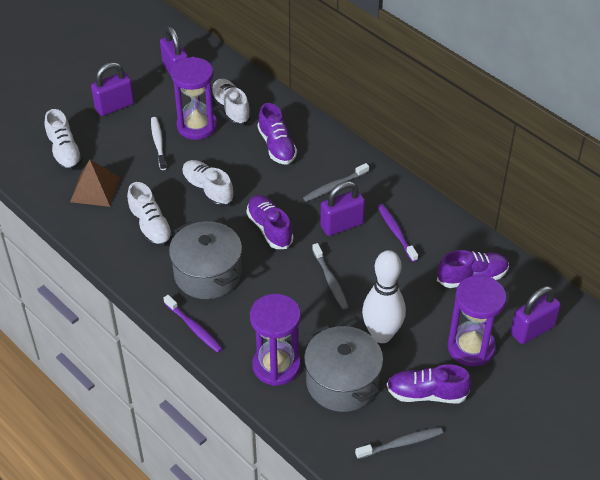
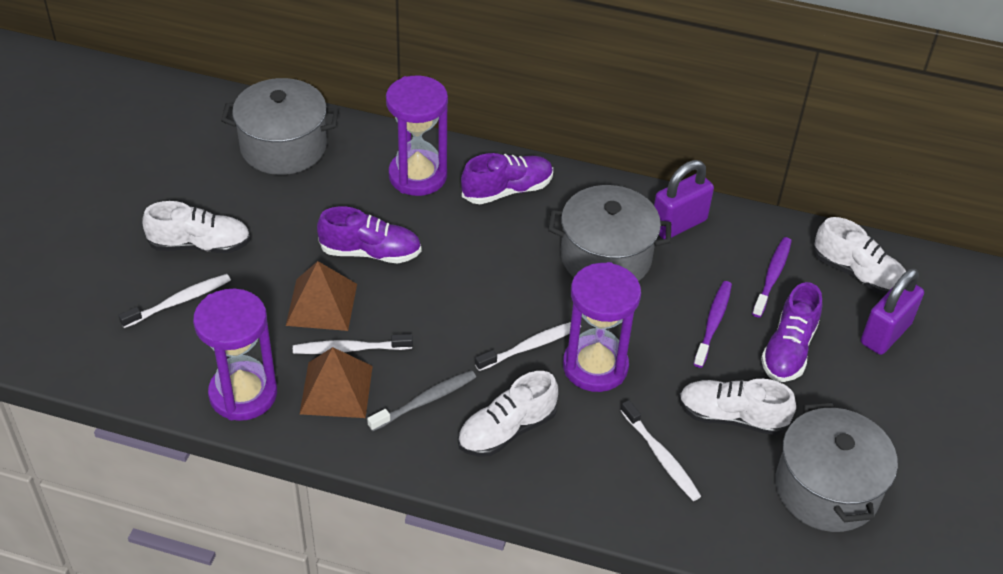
brown pyramid: [70,159,121,207] = 1 -> [286,261,357,331] [300,347,373,418] = 2
grey pot: [169,221,242,299] [304,325,383,412] = 2 -> [221,78,339,175] [548,185,671,281] [775,402,898,532] = 3
grey toothbrush: [303,163,369,202] [312,243,349,309] [355,427,443,459] = 3 -> [367,370,476,432] = 1
purple padlock: [91,62,134,116] [160,26,188,75] [320,181,365,236] [510,286,561,344] = 4 -> [654,160,714,239] [861,269,924,355] = 2
purple shoe: [247,195,293,249] [258,103,297,165] [387,364,472,403] [437,250,509,288] = 4 -> [317,206,421,263] [461,153,553,204] [761,282,822,382] = 3
white bowling pin: [362,250,406,343] = 1 -> none = 0
white toothbrush: [151,117,167,170] = 1 -> [118,274,231,328] [293,334,413,354] [475,322,581,371] [621,400,701,501] = 4

